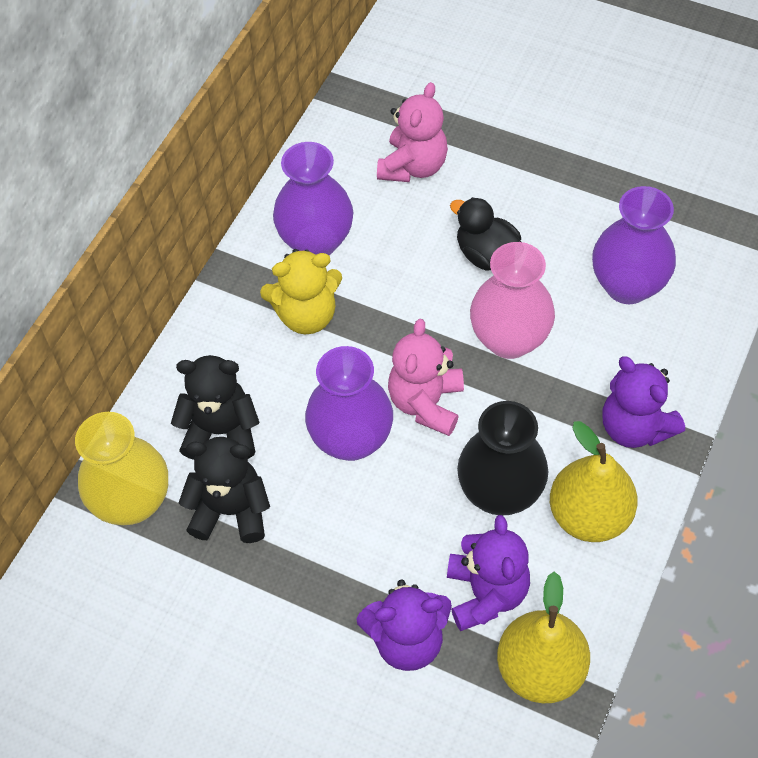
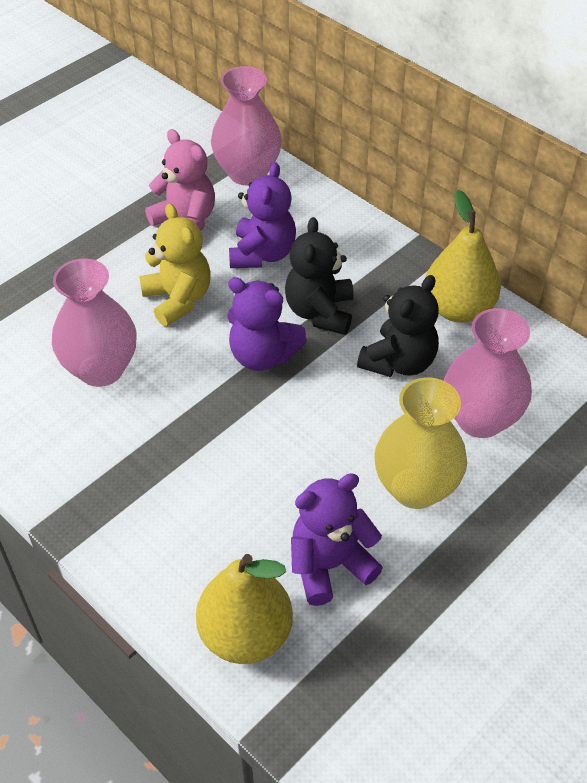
black duck: [450,197,521,271] = 1 -> none = 0
black vase: [457,401,549,516] = 1 -> none = 0
pink teddy bear: [377,82,448,182] [388,319,464,436] = 2 -> [145,129,215,231] = 1
pink vase: [470,242,555,359] = 1 -> [52,258,137,387] [211,66,282,186] [444,308,532,438] = 3
purple vase: [273,142,353,255] [305,346,393,461] [592,186,676,304] = 3 -> none = 0

